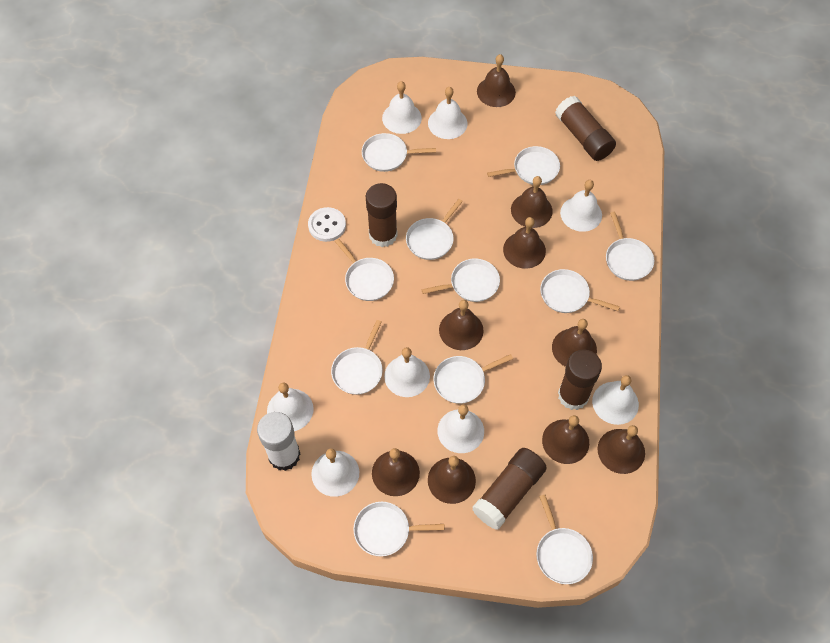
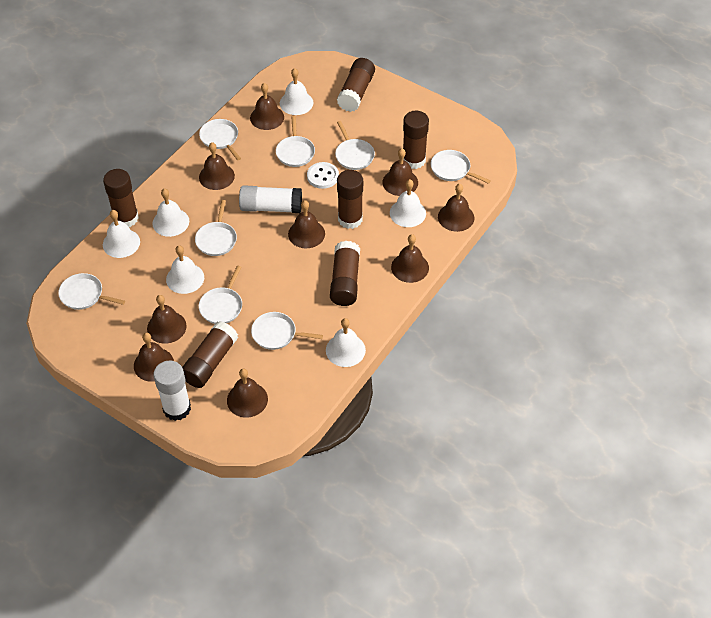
brown glue stick: [366,183,398,247] [472,448,547,530] [555,96,616,161] [558,349,602,410] = 4 -> [103,169,139,227] [182,321,238,388] [330,241,360,306] [337,58,375,112] [337,170,363,229] [403,110,429,169] = 6
white bell: [267,383,313,431] [311,448,359,497] [382,81,422,134] [384,347,430,397] [428,87,468,139] [437,404,484,453] [560,180,602,232] [592,375,639,425] = 8 -> [103,210,140,258] [152,189,189,237] [166,245,204,294] [280,68,314,115] [326,318,366,367] [390,179,426,227] = 6
white glue stick: [257,412,300,471] = 1 -> [154,361,191,421] [239,185,302,213] = 2
white pan: [331,320,383,395] [335,238,394,301] [353,502,445,556] [362,133,436,172] [406,199,463,260] [421,259,500,302] [433,354,513,404] [487,146,560,185] [536,495,593,584] [540,269,620,313] [606,212,654,281] = 11 -> [58,273,125,310] [195,200,237,256] [199,119,241,160] [199,265,242,324] [251,312,323,350] [276,116,315,167] [335,121,375,170] [431,150,491,184] = 8

